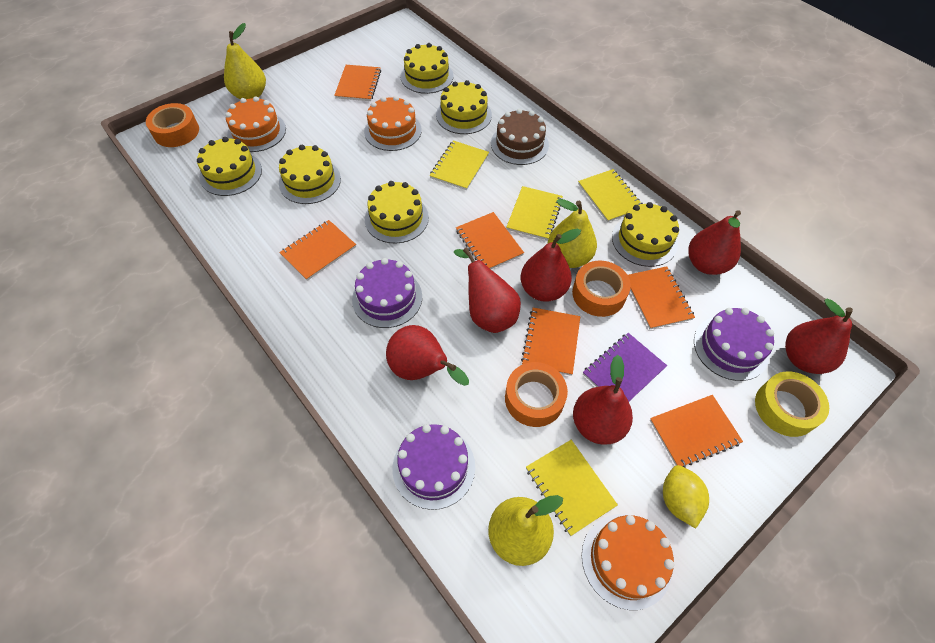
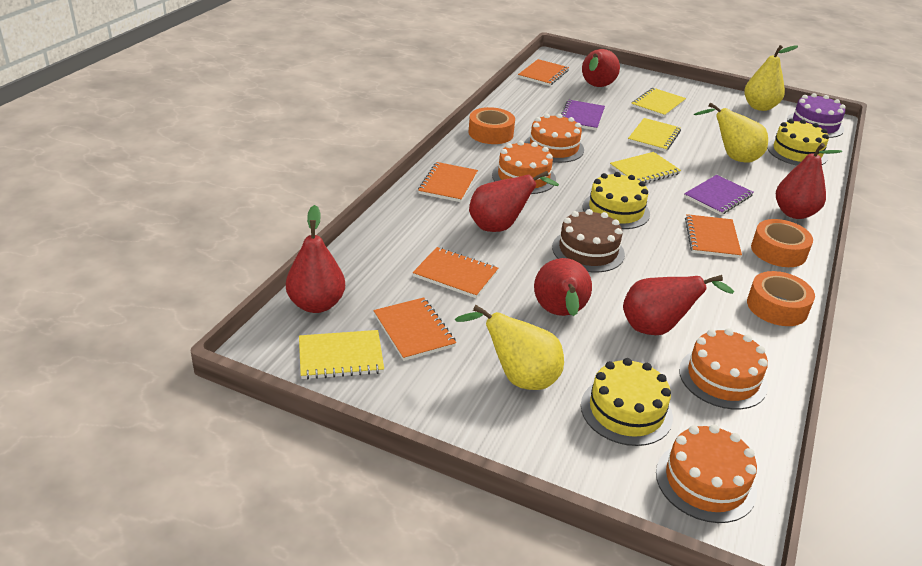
orange cake: [225,96,286,152] [364,96,422,151] [582,514,674,610] = 3 -> [492,141,556,194] [524,114,584,163] [656,424,757,523] [679,328,768,409] = 4
orange notebook: [279,220,356,281] [334,65,381,101] [456,212,524,269] [521,308,580,376] [628,266,695,329] [650,395,743,467] = 6 -> [373,297,456,361] [413,247,498,298] [418,162,478,202] [518,59,569,86] [685,214,742,258] = 5
purple cake: [352,258,422,328] [393,424,475,510] [694,308,774,381] = 3 -> [787,93,845,138] = 1
purple notebook: [583,333,667,401] = 1 -> [561,100,605,131] [684,175,754,215] = 2
yellow cake: [197,137,262,196] [279,145,341,204] [365,181,429,243] [400,43,453,94] [436,80,492,134] [612,202,679,267] = 6 -> [581,358,673,446] [583,172,650,229] [767,119,829,166] = 3
yellow lemon: [663,465,709,528] = 1 -> none = 0
yellow tape: [755,371,829,437] = 1 -> none = 0

